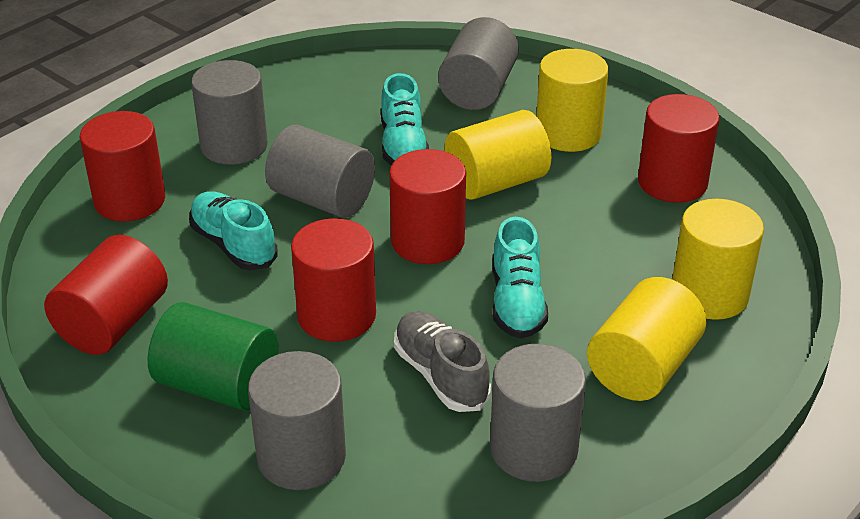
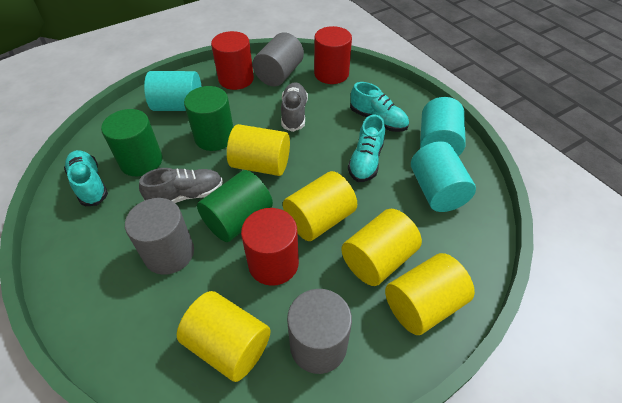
green cylinder: [148,302,278,411] = 1 -> [101,109,162,176] [184,86,233,151] [197,170,273,242] = 3
grey cylinder: [191,60,268,165] [248,351,346,490] [265,125,375,218] [438,17,519,110] [490,344,586,482] = 5 -> [125,198,194,275] [253,32,304,86] [287,289,352,374] = 3
grey shoe: [394,311,491,412] = 1 -> [139,168,223,203] [281,82,308,132] = 2
red cylinder: [44,235,168,355] [80,111,165,221] [291,218,376,342] [389,149,466,264] [638,94,720,203] = 5 -> [211,31,254,90] [241,208,299,286] [314,26,352,84] = 3
turquoise cylinder: none = 0 -> [144,71,202,111] [411,141,476,212] [420,97,466,156] = 3
yellow cylinder: [445,110,551,200] [536,49,609,152] [587,277,706,401] [672,199,764,320] = 4 -> [177,291,271,382] [227,124,290,176] [283,171,357,241] [341,209,422,286] [385,253,475,335] = 5

